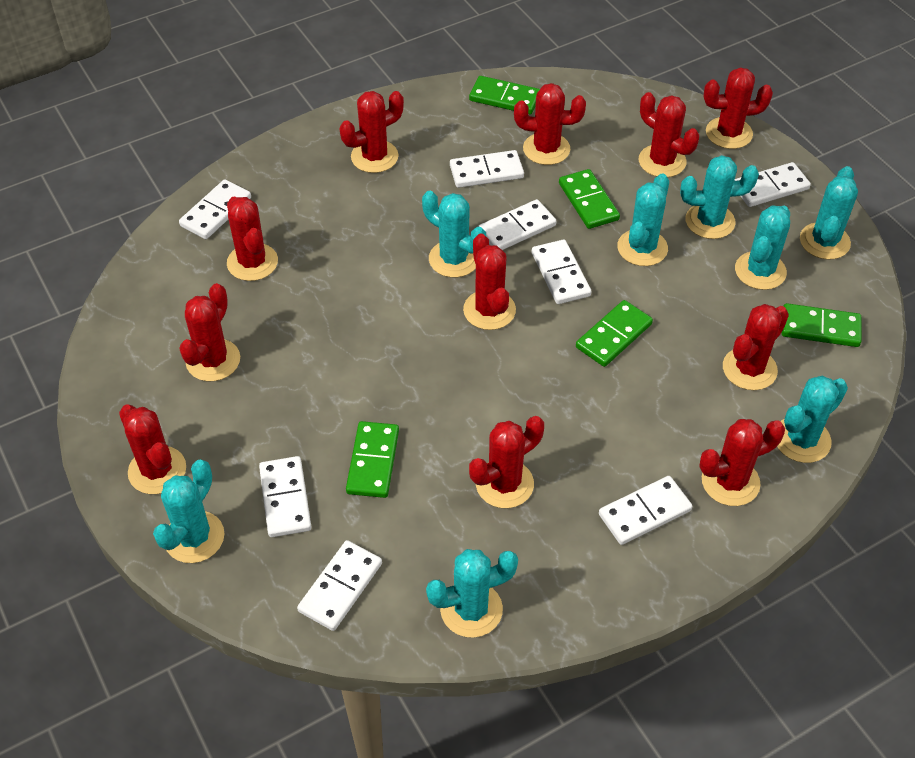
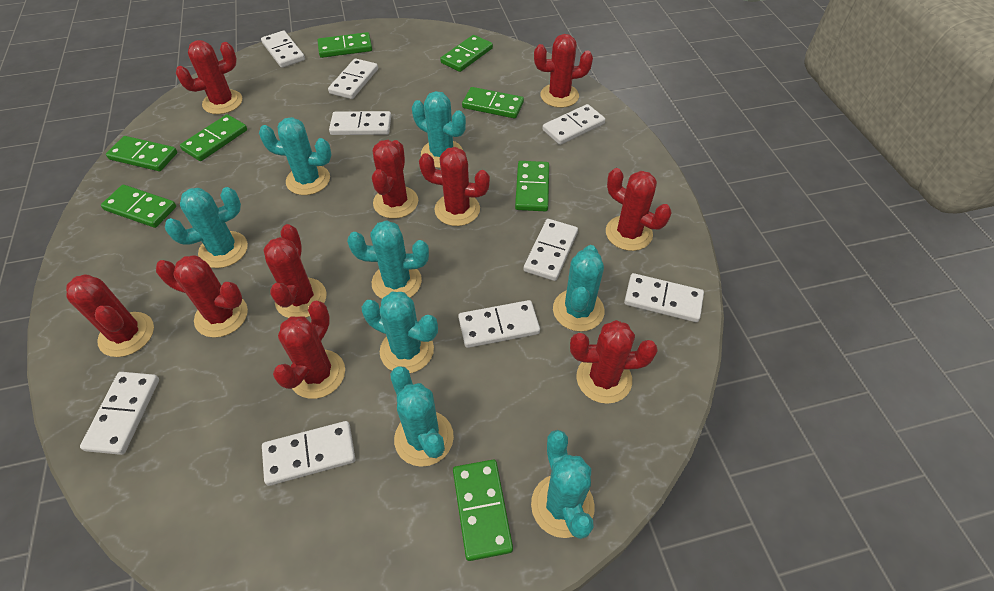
green domino: [346,421,399,498] [469,76,540,114] [559,169,620,229] [576,300,653,367] [782,303,861,347] = 5 -> [101,185,176,228] [106,136,178,171] [180,114,247,161] [318,32,372,58] [440,35,493,72] [453,460,513,561] [462,87,524,119] [515,161,549,211] = 8
red cactus: [119,404,186,494] [179,283,240,381] [227,197,278,281] [340,91,404,173] [463,233,516,330] [469,416,544,508] [514,83,586,165] [639,92,699,177] [699,419,785,506] [703,67,773,149] [723,304,789,390] = 11 -> [66,274,154,357] [156,255,248,338] [176,40,242,114] [264,224,327,318] [273,301,345,399] [372,140,418,219] [419,147,490,226] [534,34,593,108] [570,320,658,404] [606,168,672,251] = 10
white domino: [179,179,251,239] [259,456,311,537] [297,540,382,631] [450,150,524,188] [478,199,556,250] [532,240,592,304] [599,476,692,545] [734,162,811,207] = 8 -> [80,372,159,455] [261,31,305,68] [262,421,355,486] [328,58,378,99] [329,111,391,135] [458,300,540,348] [524,219,578,281] [542,104,605,145] [624,273,704,322] = 9

